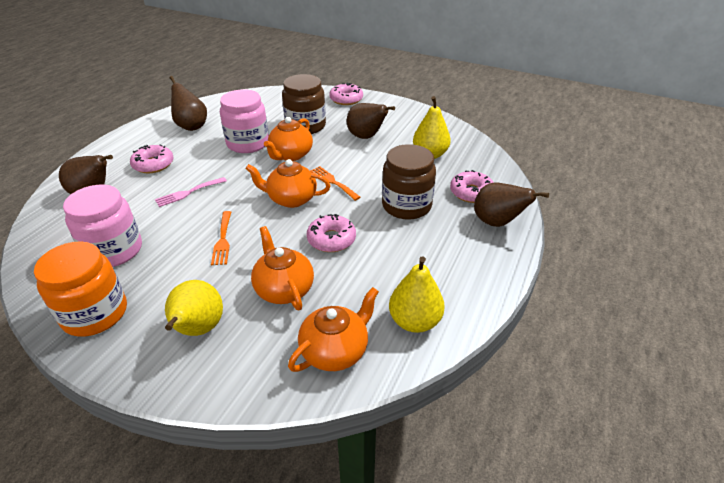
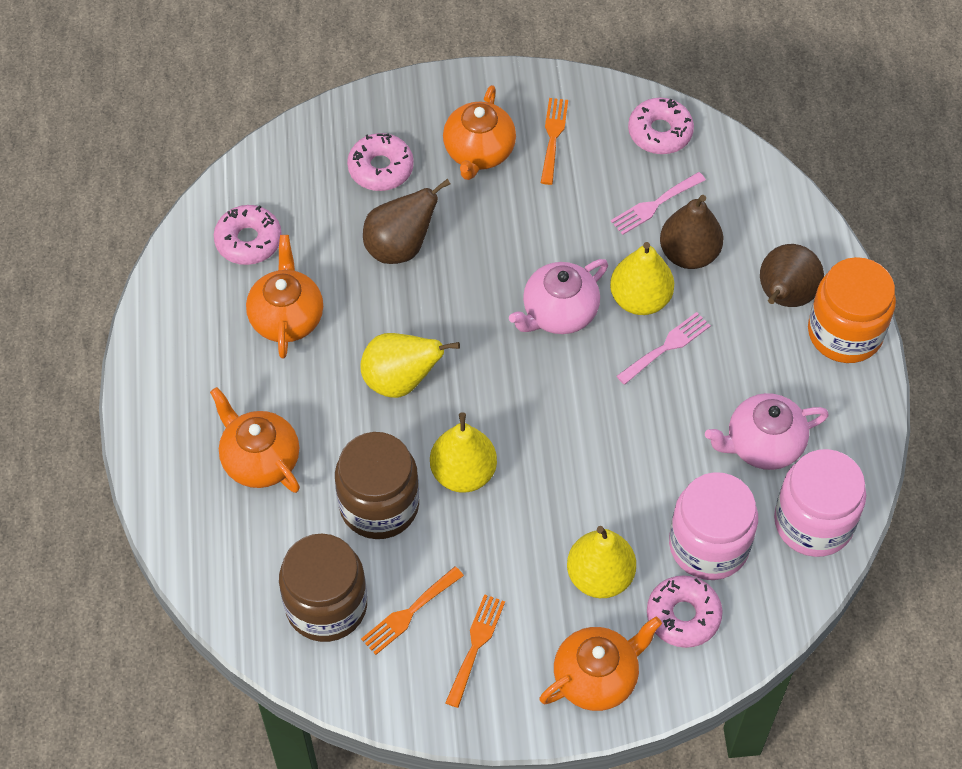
brown pear: [59,155,113,194] [169,76,207,131] [347,103,395,139] [474,182,549,227] = 4 -> [363,179,450,264] [660,195,723,269] [760,244,824,307] = 3
orange fork: [211,211,231,265] [310,166,361,201] = 2 -> [361,567,464,655] [445,594,505,708] [541,98,568,185] = 3
pink fork: [155,177,227,207] = 1 -> [611,172,706,235] [616,312,711,385] = 2
pink teapot: none = 0 -> [509,259,608,334] [705,393,829,470] = 2
yellow pear: [165,280,223,336] [389,256,445,333] [413,96,451,159] = 3 -> [360,333,460,398] [430,412,497,493] [567,526,636,598] [610,242,674,315] = 4

